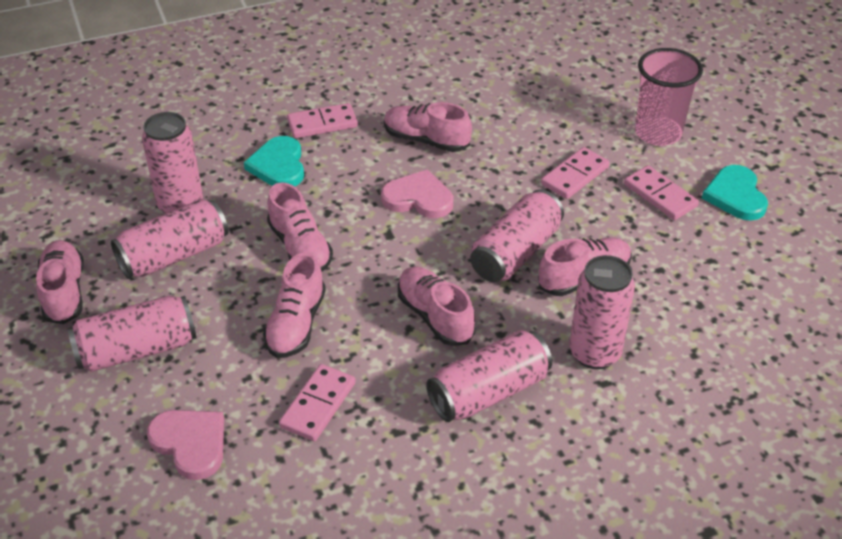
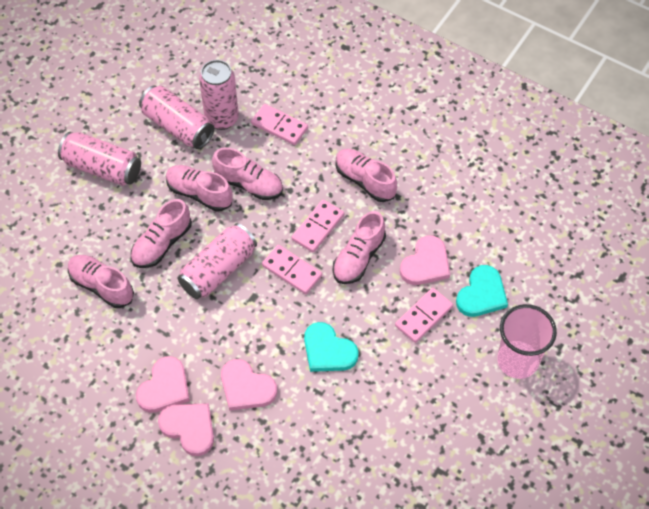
pink can: [67,296,196,372] [111,199,228,279] [142,112,203,213] [426,330,552,422] [470,189,564,282] [570,255,635,369] = 6 -> [58,132,141,186] [139,86,214,149] [178,223,257,299] [199,60,239,130] = 4
pink heart: [147,410,224,480] [381,169,453,218] = 2 -> [136,356,190,413] [158,403,214,456] [221,359,277,411] [400,235,450,285] = 4

